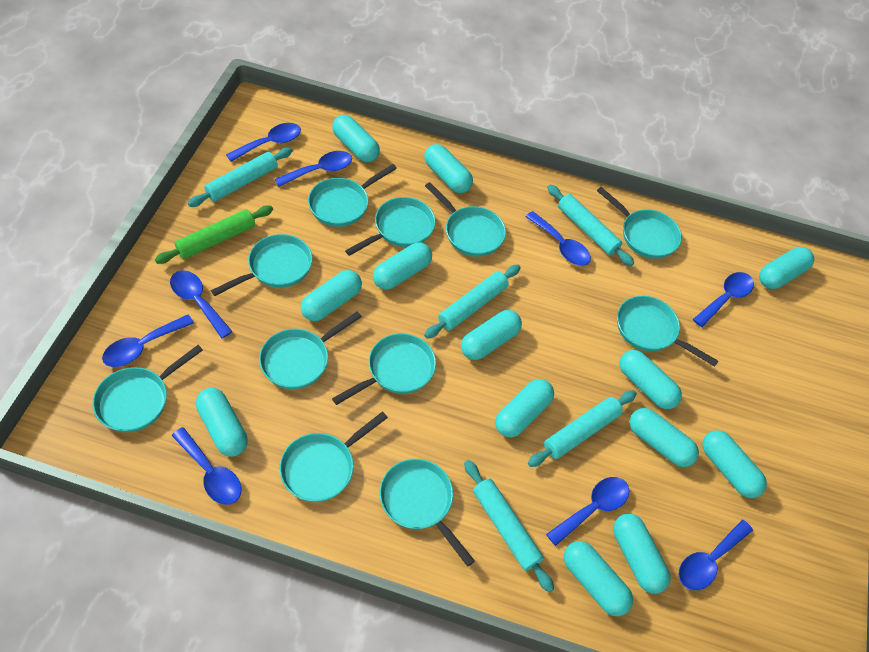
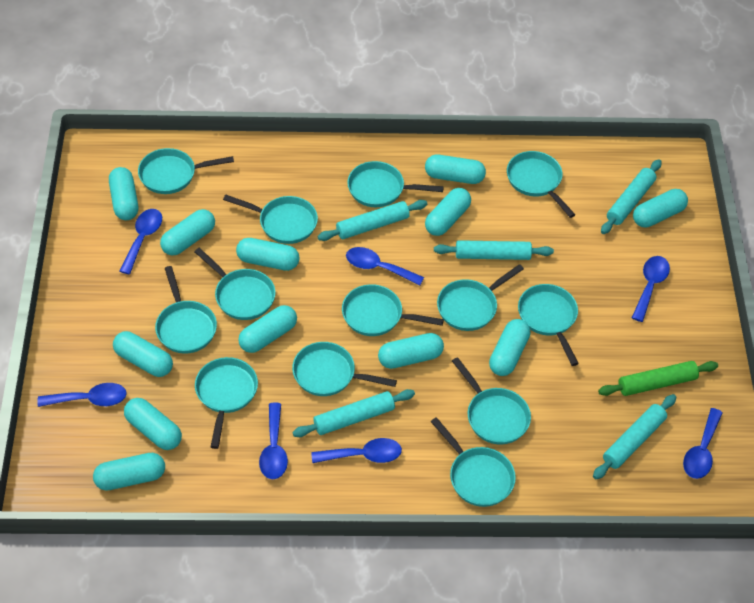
blue spoon: [102,315,194,367] [170,270,233,338] [171,427,241,505] [226,123,301,162] [275,151,352,187] [525,211,591,266] [546,477,629,546] [679,520,753,590] [693,272,754,327] = 9 -> [37,383,127,407] [119,209,162,274] [259,403,288,479] [312,438,402,463] [346,247,424,286] [632,256,670,322] [683,408,723,479] = 7
turquoise capsule: [196,388,248,457] [301,270,362,321] [332,115,380,162] [373,242,432,290] [424,144,473,193] [461,310,522,360] [495,379,554,438] [564,541,633,616] [613,514,670,594] [620,350,682,409] [630,408,699,467] [702,430,767,498] [759,247,814,289] = 13 -> [93,453,165,490] [109,167,138,220] [113,331,173,377] [124,398,182,450] [160,209,215,255] [236,238,300,271] [238,305,297,353] [378,333,444,369] [425,155,486,184] [425,188,471,236] [489,319,531,376] [633,189,688,228] = 12
turquoise pan: [93,345,203,432] [211,234,312,296] [259,311,362,389] [280,412,388,502] [308,164,397,227] [332,333,436,405] [345,197,436,256] [380,459,475,567] [425,182,506,257] [597,187,682,259] [617,296,718,367] = 11 -> [138,148,234,194] [155,266,217,354] [194,248,275,320] [195,357,258,449] [223,195,318,244] [292,342,397,396] [342,284,444,336] [347,161,444,207] [430,417,516,507] [437,264,524,331] [452,357,531,444] [507,151,575,218] [518,284,579,366] = 13

